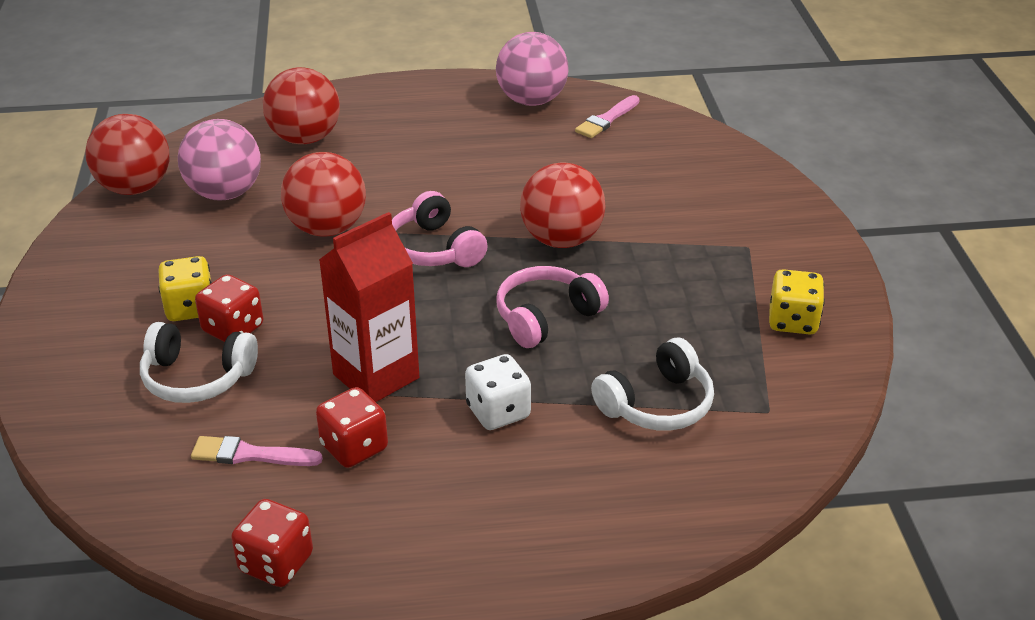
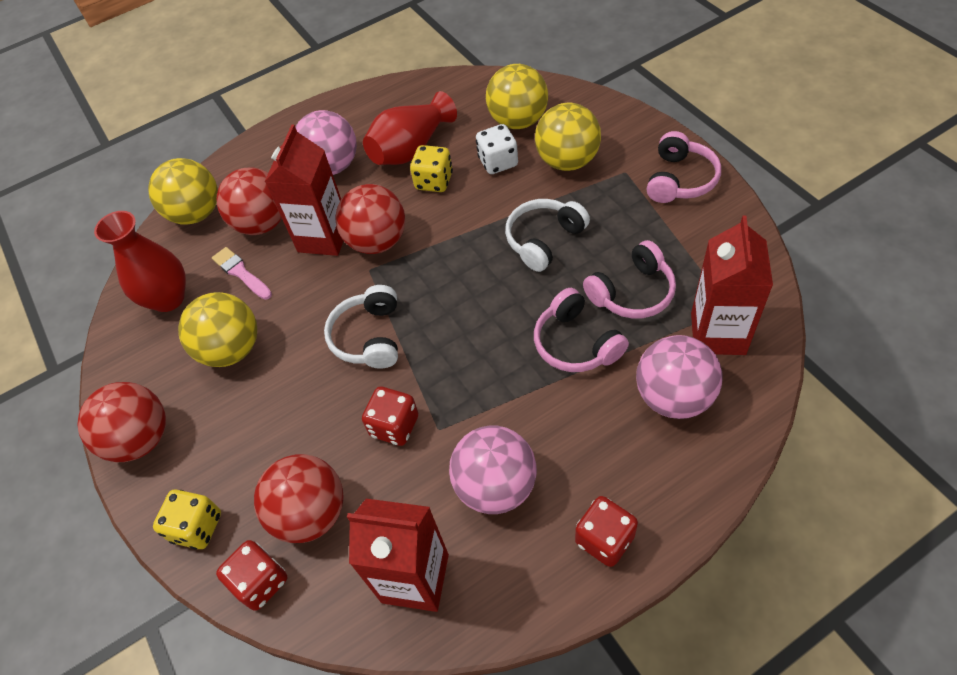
pink ball: [178,119,261,201] [496,32,569,106] = 2 -> [295,110,357,175] [449,426,537,514] [636,335,722,419] = 3
pink brush: [191,436,323,466] [575,95,640,138] = 2 -> [212,247,272,300] = 1
pink headphones: [392,191,488,267] [497,266,609,348] = 2 -> [534,288,629,372] [583,240,676,319] [647,131,721,203] = 3
red carton: [319,212,419,402] = 1 -> [265,125,343,256] [347,499,449,612] [691,215,773,355] = 3
red vase: none = 0 -> [94,211,186,312] [363,91,457,165] = 2
yellow ball: none = 0 -> [148,158,218,225] [178,292,257,367] [486,64,548,129] [535,103,601,171] = 4

